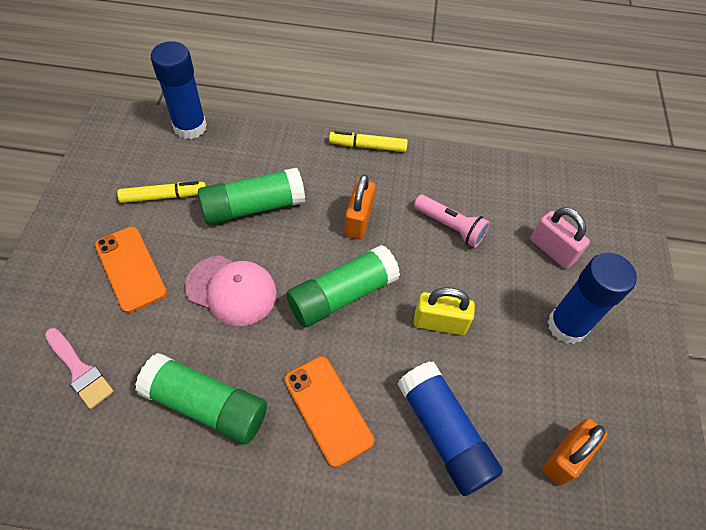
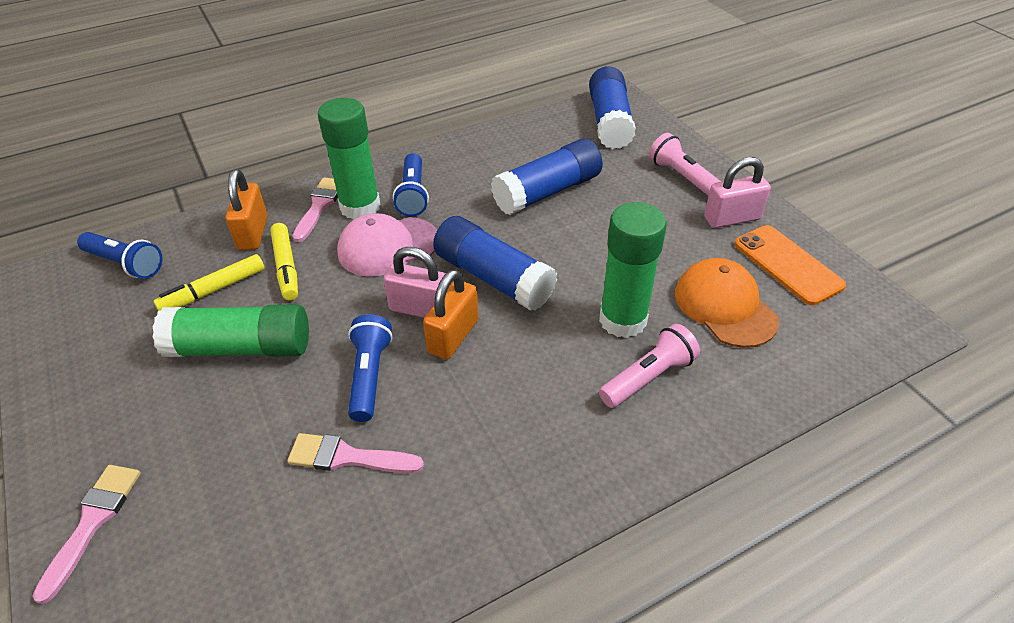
blue flashlight: none = 0 -> [77,232,163,279] [348,314,393,422] [393,153,429,217] = 3
orange cap: none = 0 -> [675,258,779,348] = 1
orange phone: [95,227,167,313] [284,356,374,468] = 2 -> [734,225,846,305] = 1
pink brush: [45,328,114,409] = 1 -> [33,465,141,604] [287,433,424,473] [292,177,338,242] = 3
pink flashlight: [414,195,490,248] = 1 -> [599,324,700,408] [649,133,721,196] = 2
pink padlock: [530,207,590,269] = 1 -> [383,247,451,318] [704,157,771,228] = 2
yellow padlock: [414,287,475,335] = 1 -> none = 0

